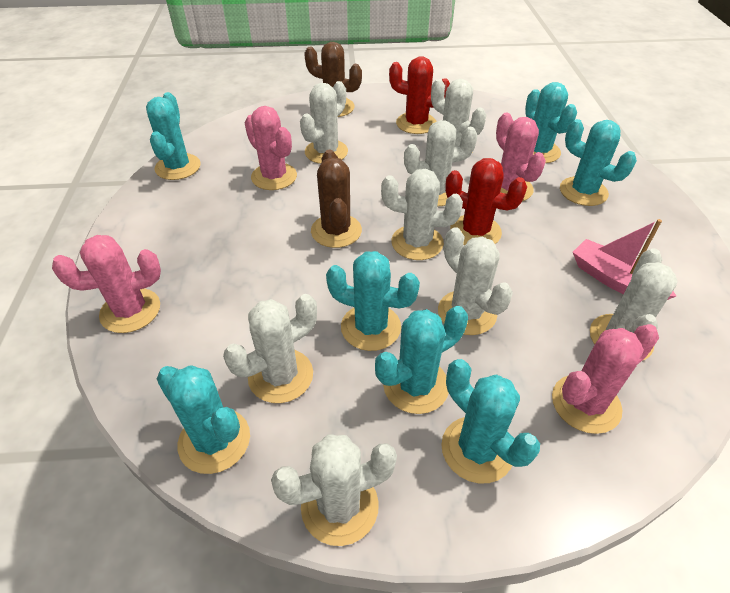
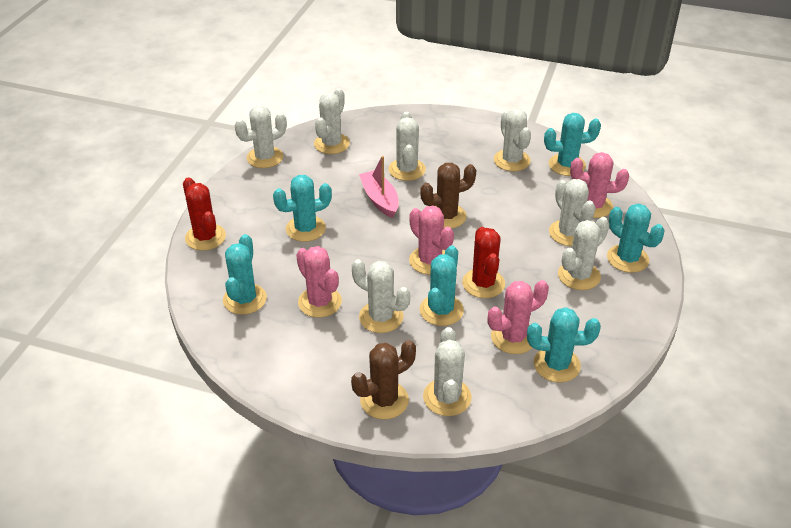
turquoise cactus: [146,92,201,180] [157,365,250,474] [326,251,420,351] [375,306,468,414] [441,359,540,483] [525,82,577,163] [560,119,637,206] = 7 -> [223,234,267,315] [273,175,332,242] [420,246,464,326] [527,307,601,382] [544,113,601,176] [607,204,664,273] = 6

